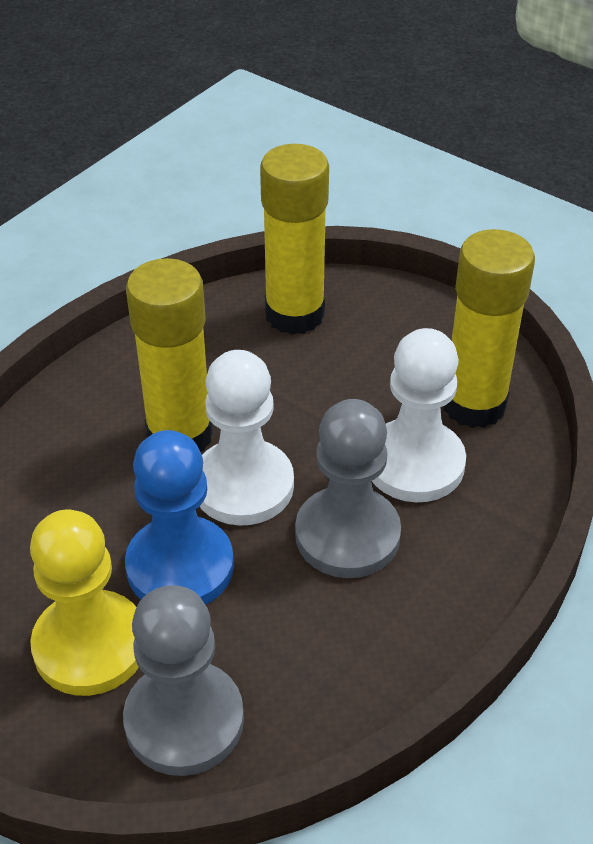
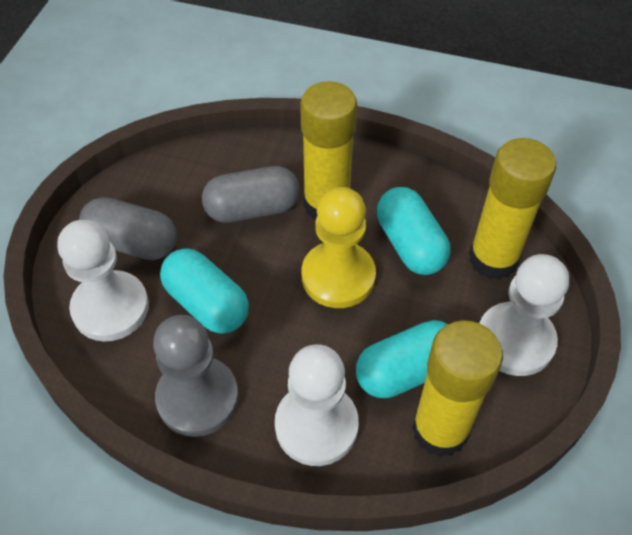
blue pawn: [125,430,234,605] = 1 -> none = 0
grey capsule: none = 0 -> [79,197,177,260] [202,166,300,223] = 2
grey pawn: [123,585,244,776] [295,399,401,578] = 2 -> [153,315,239,437] = 1
turquoise capsule: none = 0 -> [160,249,249,334] [356,320,448,398] [377,187,450,275] = 3
white pawn: [199,350,294,526] [372,328,466,502] = 2 -> [58,220,149,342] [275,344,359,466] [480,254,569,376] = 3

